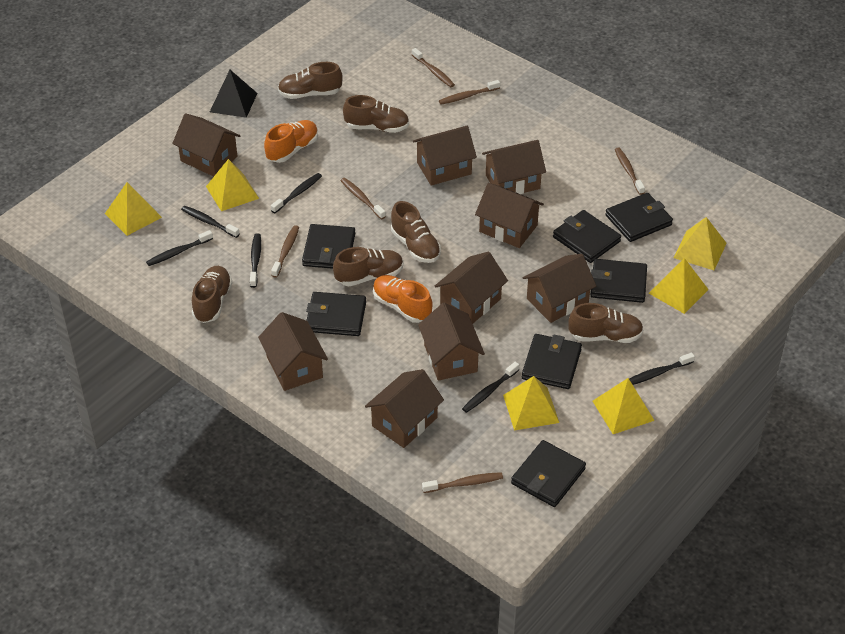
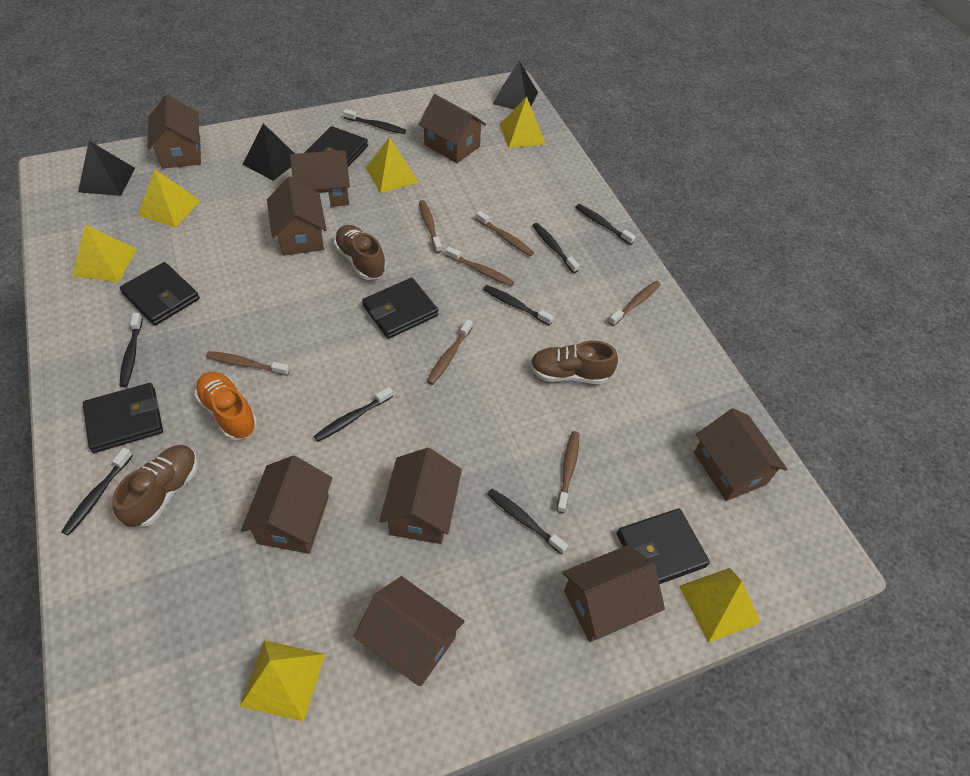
black pyramid: [210,70,257,118] = 1 -> [78,141,135,196] [242,123,295,181] [493,61,538,109] = 3
black toothbrush: [146,230,213,266] [181,206,240,238] [250,233,261,288] [271,173,322,213] [462,362,519,413] [629,353,695,385] = 6 -> [61,448,133,536] [119,313,143,387] [314,387,393,442] [343,109,406,134] [483,285,554,326] [487,489,568,554] [532,223,579,273] [575,204,636,245] = 8
black wallet: [302,224,355,269] [306,292,366,336] [511,440,586,507] [522,334,582,389] [553,210,621,263] [591,259,647,303] [605,193,673,242] = 7 -> [83,383,163,453] [120,262,200,326] [304,126,368,167] [362,278,438,339] [617,508,710,584] = 5
brown shoe: [192,266,233,323] [278,62,343,99] [333,247,403,286] [343,95,409,133] [391,201,441,263] [568,303,643,343] = 6 -> [112,445,198,527] [334,225,386,280] [530,341,618,384] = 3
brown toothbrush: [271,225,299,278] [340,178,386,219] [412,48,455,87] [422,472,503,493] [439,80,500,105] [615,147,645,195] = 6 -> [206,351,290,376] [419,200,442,253] [427,319,473,385] [446,247,514,286] [476,211,534,256] [557,431,579,513] [609,281,661,326] = 7
orange shoe: [264,120,318,163] [373,275,433,323] = 2 -> [194,372,257,440] = 1

